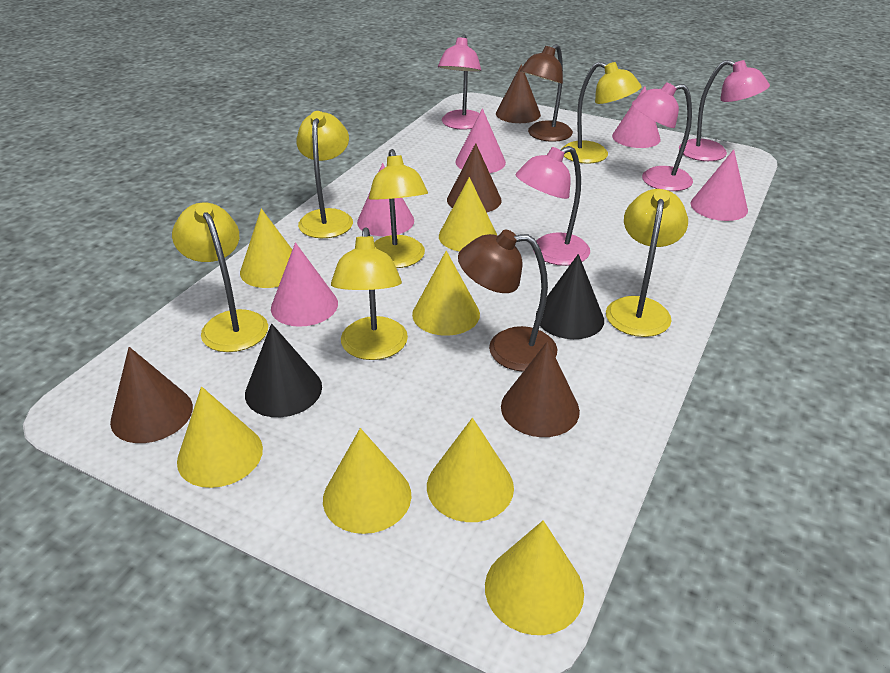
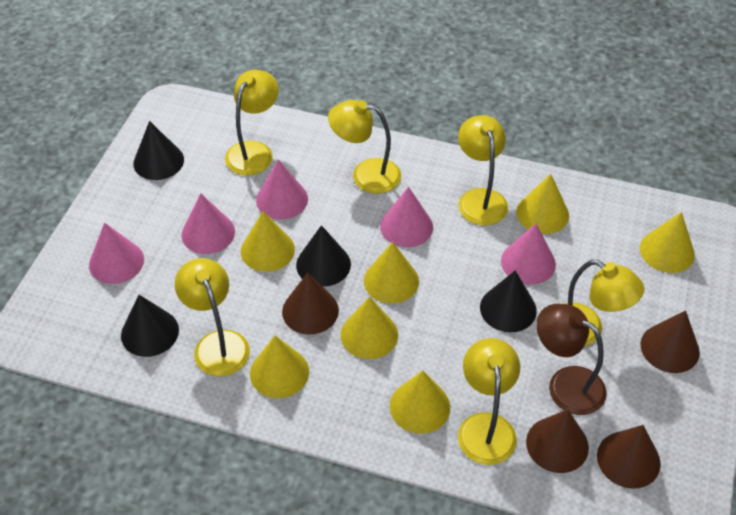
black cone: [245,323,322,417] [536,254,604,339] = 2 -> [121,295,179,357] [133,121,184,180] [296,225,351,287] [480,270,537,332] = 4
brown lamp: [458,229,557,372] [520,44,573,142] = 2 -> [537,304,607,415] = 1
pink lamp: [438,35,481,130] [515,146,590,266] [632,82,693,191] [679,60,770,161] = 4 -> none = 0

